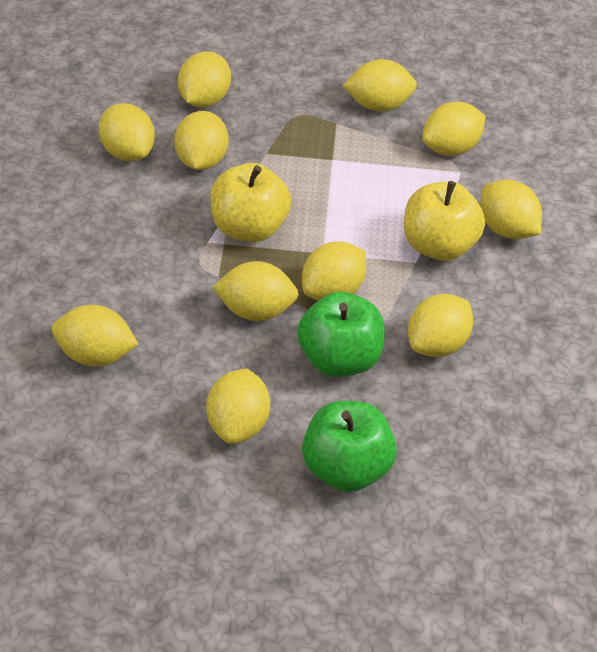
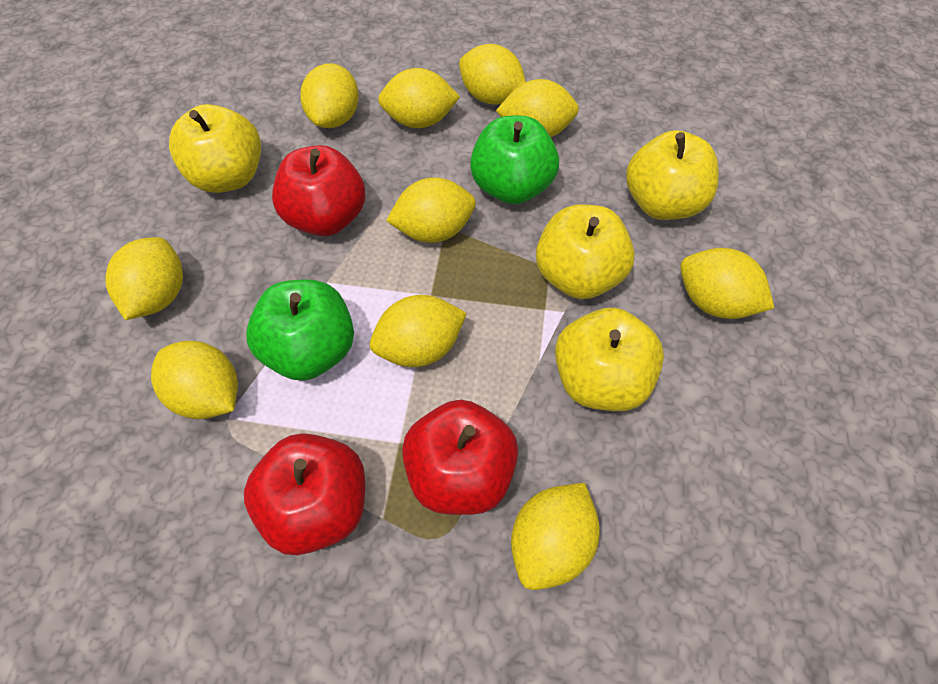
red apple: none = 0 -> [244,433,365,555] [272,145,366,236] [402,400,518,515] = 3
yellow apple: [210,163,291,242] [404,181,485,261] = 2 -> [169,104,261,193] [536,204,635,299] [555,308,664,411] [626,130,719,220] = 4
yellow lemon: [52,305,139,367] [99,103,155,161] [174,111,229,170] [178,51,231,107] [206,369,270,444] [212,261,299,321] [302,242,366,301] [343,59,417,111] [408,294,473,357] [422,102,486,156] [480,180,542,239] = 11 -> [105,237,183,320] [151,341,238,419] [300,64,359,128] [370,295,467,367] [378,68,460,128] [386,177,476,243] [459,44,526,104] [496,79,579,137] [511,483,600,590] [680,248,774,319] = 10

